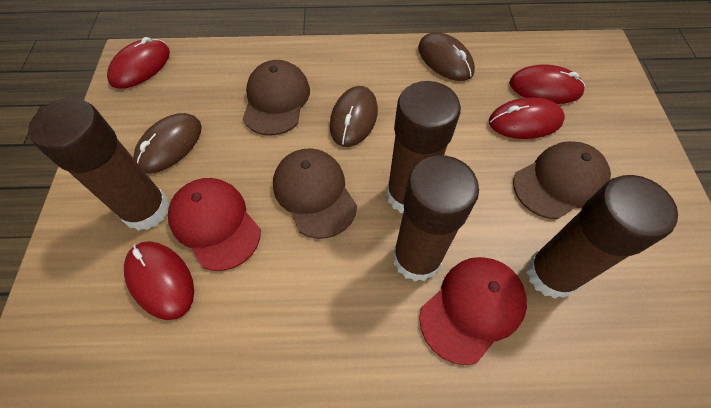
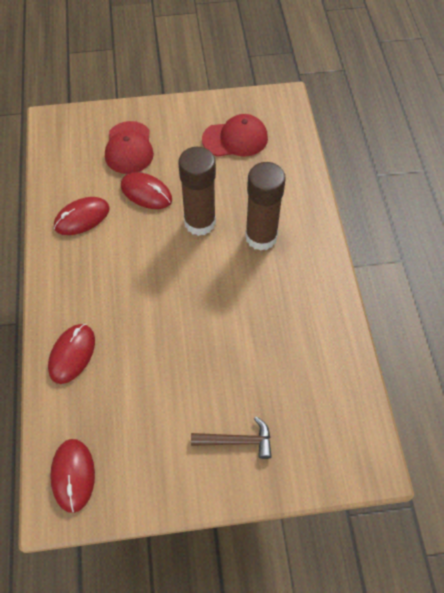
brown cap: [243,60,310,136] [273,148,357,239] [513,141,611,219] = 3 -> none = 0
brown glue stick: [28,98,170,231] [386,81,461,213] [393,155,479,281] [526,175,678,299] = 4 -> [178,147,216,236] [245,162,286,251] = 2
brown hammer: none = 0 -> [191,416,272,459] = 1
brown mouse: [133,113,202,174] [330,86,378,147] [418,32,475,81] = 3 -> none = 0

